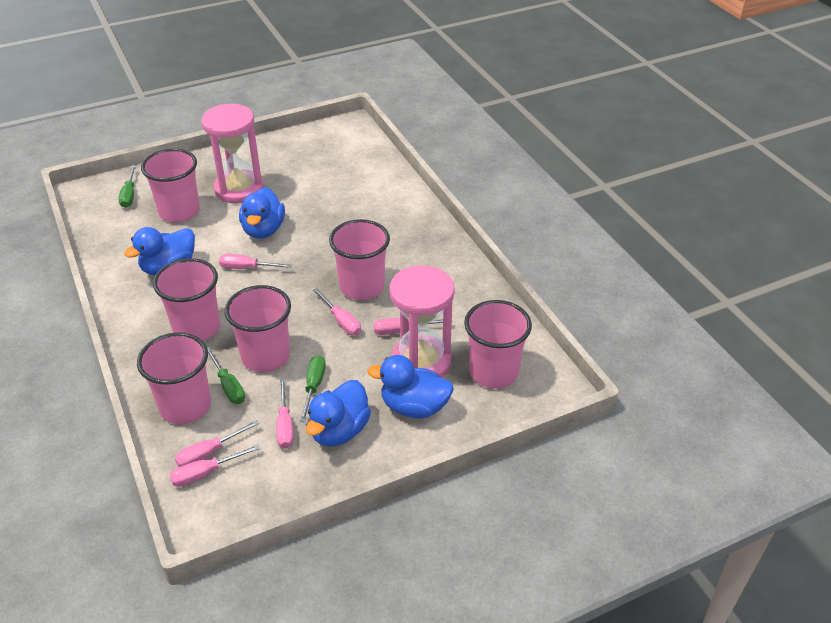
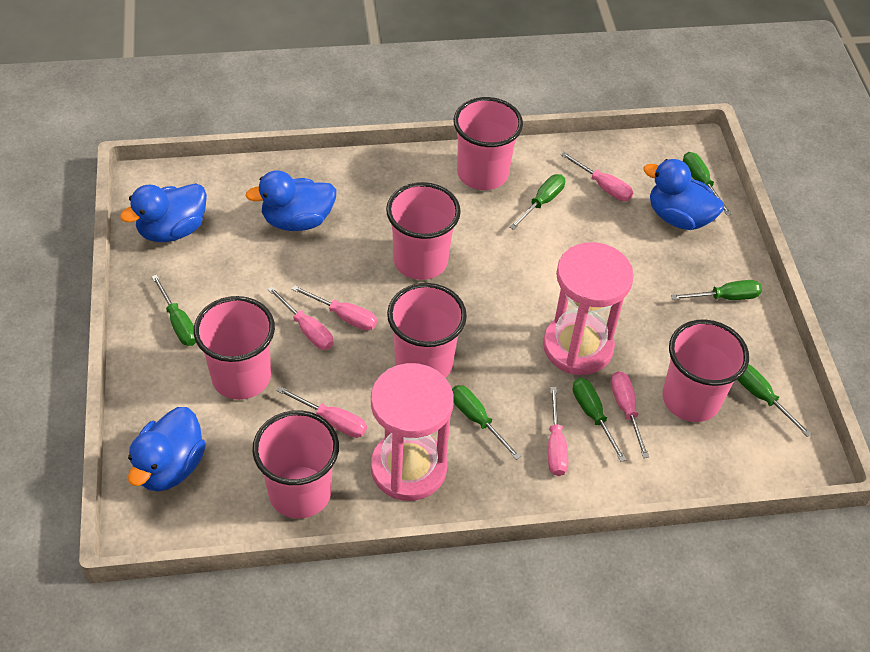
green screwdriver: [118,165,136,208] [207,347,245,404] [300,355,326,422] = 3 -> [152,275,196,346] [452,385,521,460] [510,174,565,230] [573,378,627,462] [671,280,762,300] [683,152,732,216] [737,364,812,437] = 7

